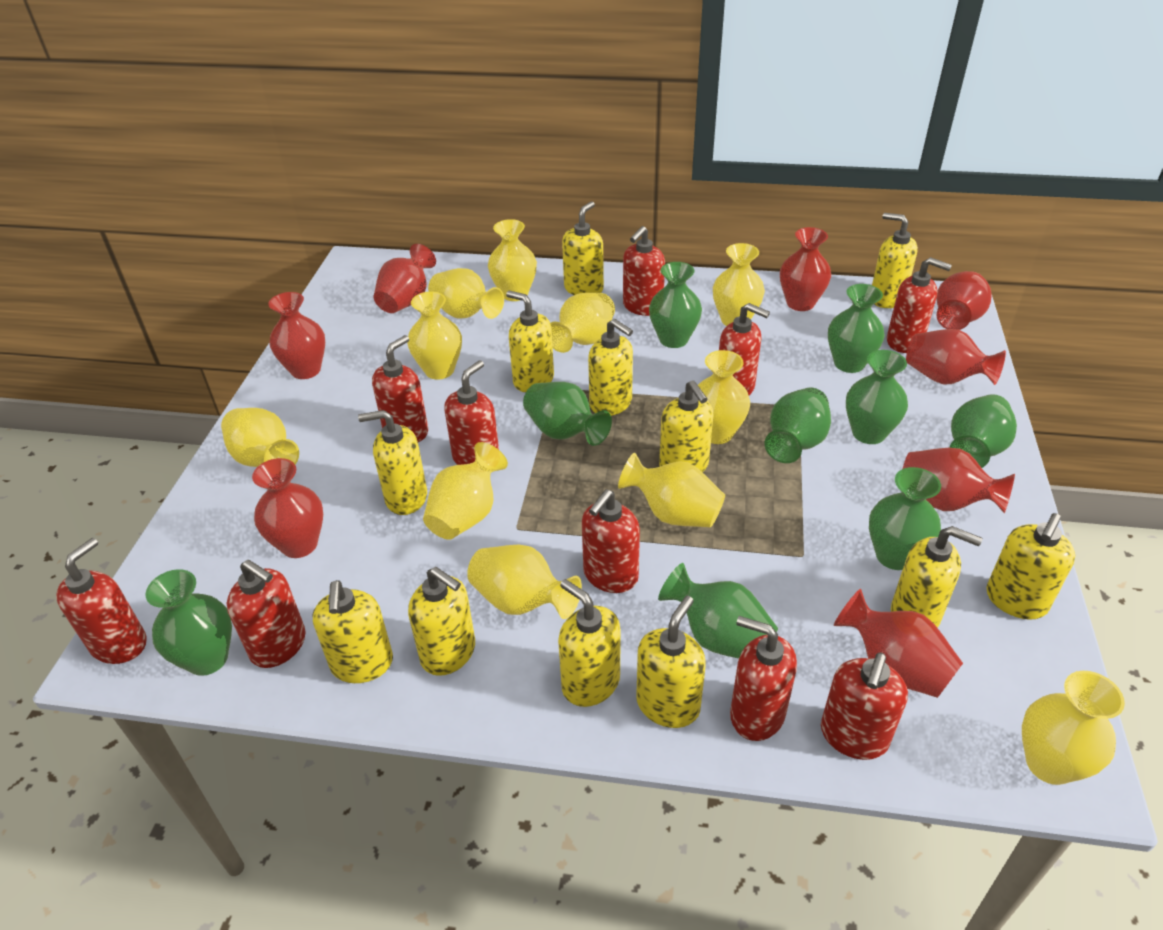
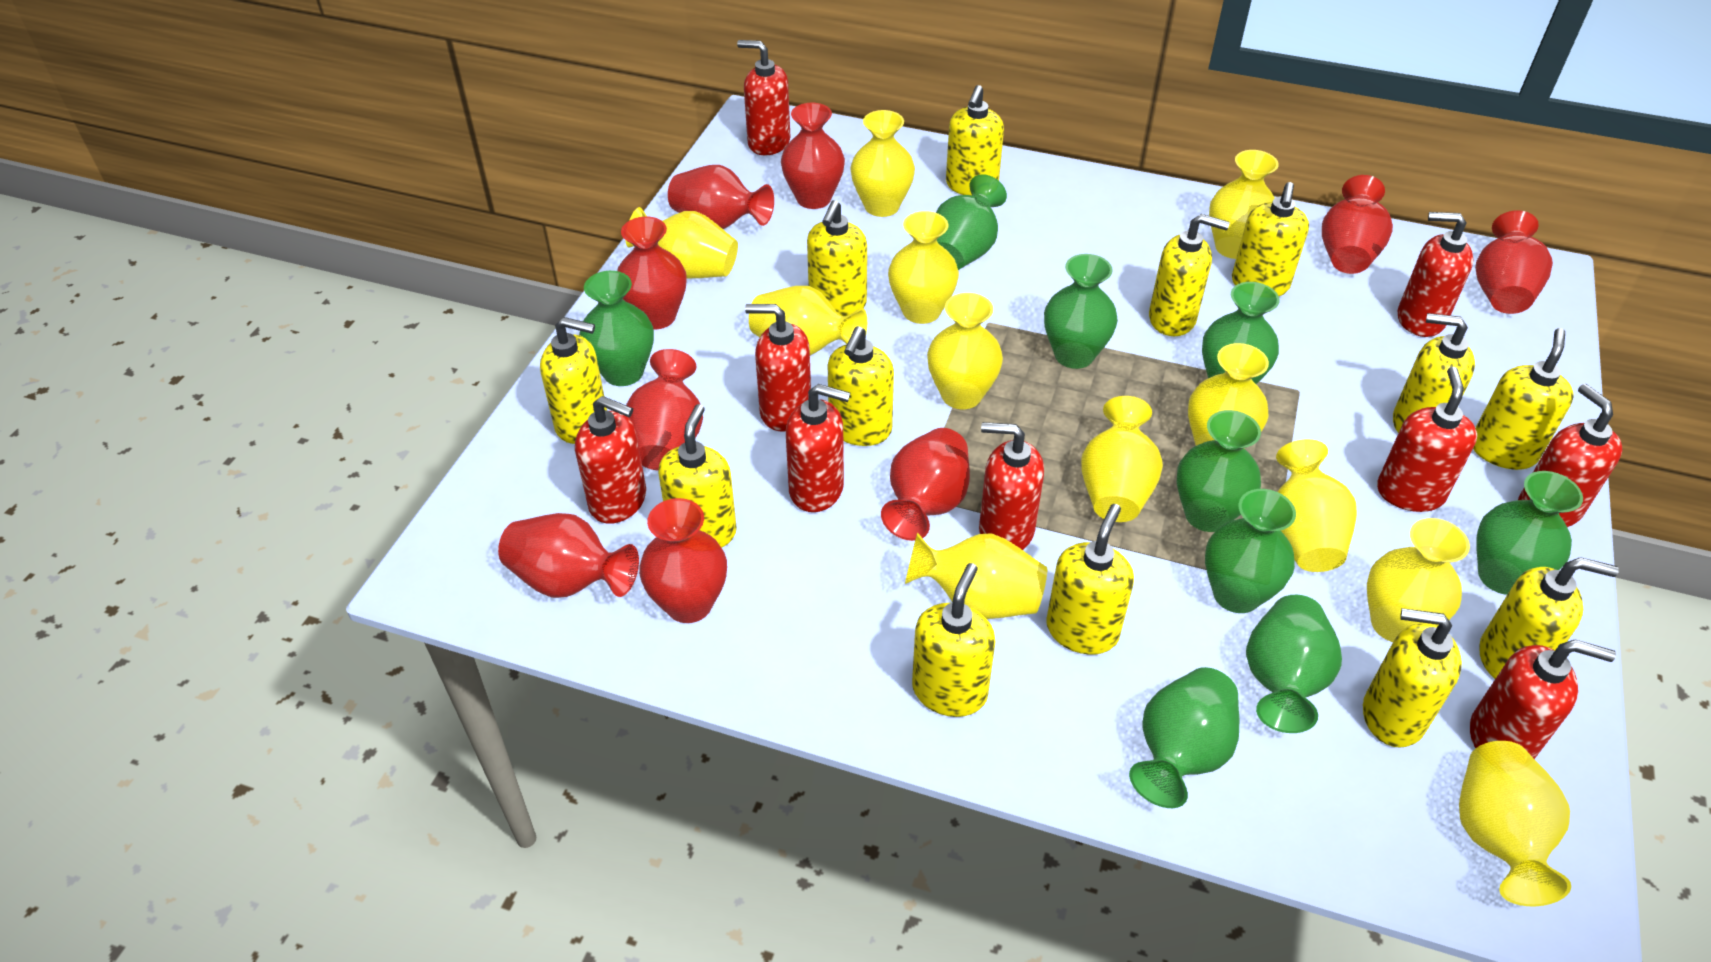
red soap dispenser: [56,538,147,664] [227,560,306,668] [372,335,428,442] [444,360,499,465] [582,489,640,593] [623,226,665,316] [719,303,770,395] [730,616,797,741] [821,652,908,760] [887,257,952,353] = 10 -> [575,396,646,524] [737,40,790,155] [745,304,811,432] [786,384,850,512] [979,422,1044,550] [1377,367,1477,512] [1398,212,1473,337] [1470,640,1616,759] [1518,384,1622,527] = 9
red vase: [252,458,323,558] [268,292,325,379] [373,244,436,313] [780,227,831,311] [834,589,963,698] [903,448,1015,513] [906,329,1006,385] [936,271,992,330] = 8 -> [498,513,639,598] [617,217,687,329] [626,349,703,471] [639,498,727,623] [668,165,774,229] [781,103,845,209] [881,428,970,541] [1322,175,1393,274] [1475,210,1553,314] = 9
yellow soap dispenser: [312,580,393,683] [358,410,427,515] [408,567,475,676] [506,290,554,392] [558,579,621,707] [562,201,604,295] [588,319,633,416] [636,596,706,728] [659,381,714,472] [872,213,918,308] [891,526,982,628] [987,513,1075,620] = 12 -> [540,317,607,444] [658,404,737,548] [807,200,867,316] [828,326,894,446] [912,563,995,717] [946,85,1004,195] [1046,504,1134,655] [1149,214,1230,336] [1232,182,1309,296] [1363,608,1462,748] [1393,313,1475,433] [1473,328,1574,470] [1479,557,1619,679] = 13
yellow vase: [221,408,299,467] [407,291,462,379] [423,442,508,540] [428,268,504,319] [467,544,582,619] [488,219,537,301] [550,293,615,353] [618,453,725,528] [698,350,750,444] [713,243,765,326] [1022,671,1125,785] = 11 -> [626,207,738,278] [749,286,867,355] [850,110,915,217] [888,211,959,324] [905,532,1047,619] [927,293,1003,409] [1081,396,1163,522] [1188,343,1269,449] [1209,150,1279,259] [1276,439,1357,572] [1367,518,1470,642] [1459,741,1571,906] = 12

